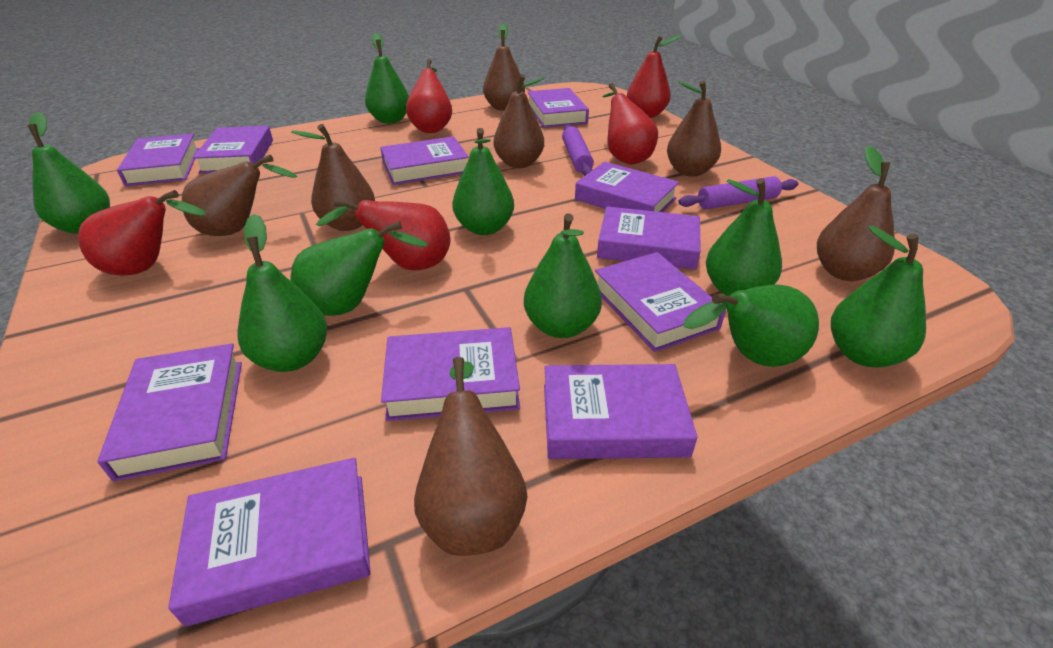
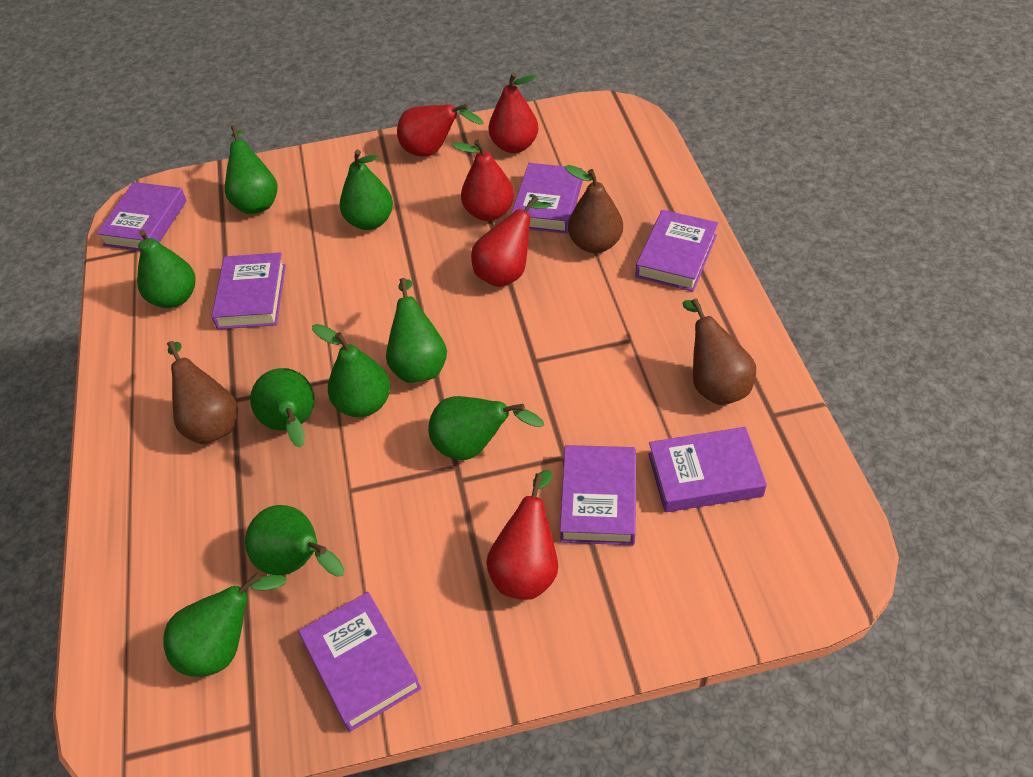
brown pear: [182,155,297,236] [291,124,375,231] [414,357,528,556] [483,24,525,111] [494,74,544,168] [667,80,721,177] [817,146,895,281] = 7 -> [167,341,238,445] [565,165,623,253] [683,298,756,405] = 3
purple book: [98,343,242,482] [117,134,199,186] [168,458,371,626] [193,126,273,173] [380,136,469,185] [381,327,520,421] [528,88,589,128] [544,364,698,459] [575,162,679,212] [595,252,726,352] [597,207,701,270] = 11 -> [97,182,187,251] [211,252,286,329] [299,592,421,732] [511,163,583,234] [560,445,636,545] [635,210,718,292] [648,427,767,512] = 7
purple rolling pin: [562,124,594,176] [678,176,799,209] = 2 -> none = 0

